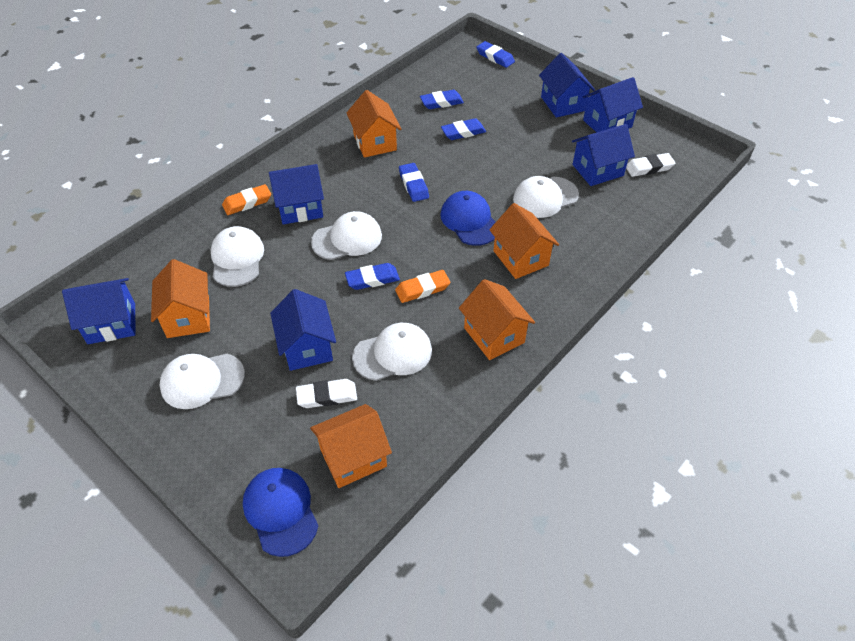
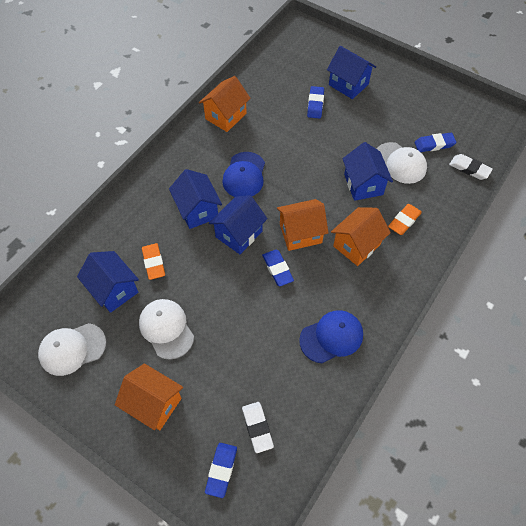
blue eraser: [345,263,400,290] [399,163,429,202] [420,90,464,109] [441,118,486,140] [476,41,515,68] = 5 -> [205,443,237,498] [262,250,294,286] [307,86,324,119] [415,133,457,152] = 4
blue house: [62,278,135,344] [269,164,324,224] [270,289,336,371] [539,53,595,117] [572,124,635,186] [583,77,643,133] = 6 -> [77,251,139,313] [169,169,222,229] [209,195,268,254] [327,46,376,99] [343,142,393,201] = 5
orange house: [151,259,210,338] [310,404,392,488] [347,90,401,158] [459,279,535,360] [489,203,559,279] = 5 -> [115,363,183,430] [199,76,250,132] [277,199,328,251] [331,207,391,266] = 4
white cap: [160,354,245,409] [211,226,264,287] [311,211,382,260] [352,323,432,381] [513,176,579,218] = 5 -> [38,323,106,376] [139,299,194,360] [377,142,427,184] = 3

